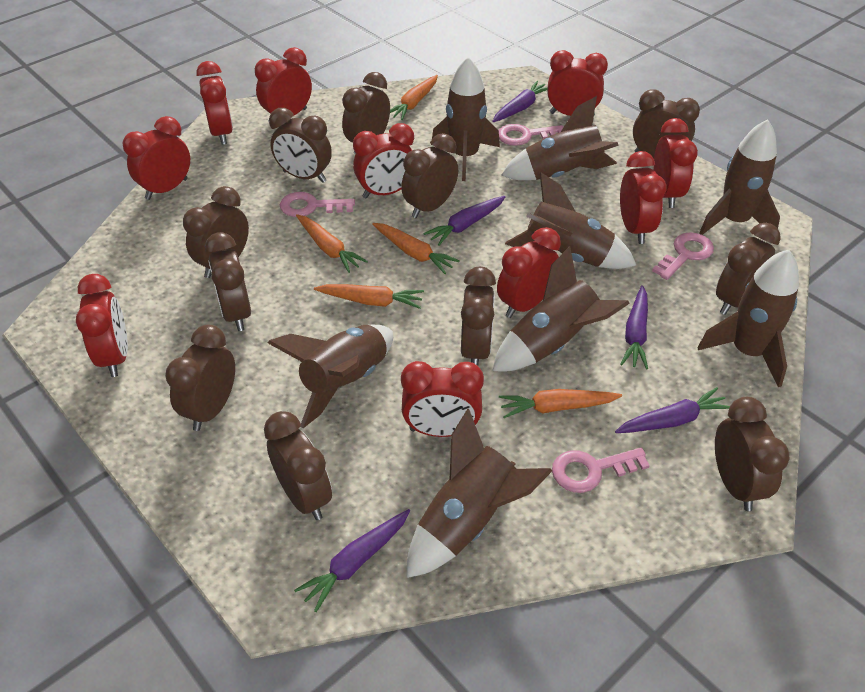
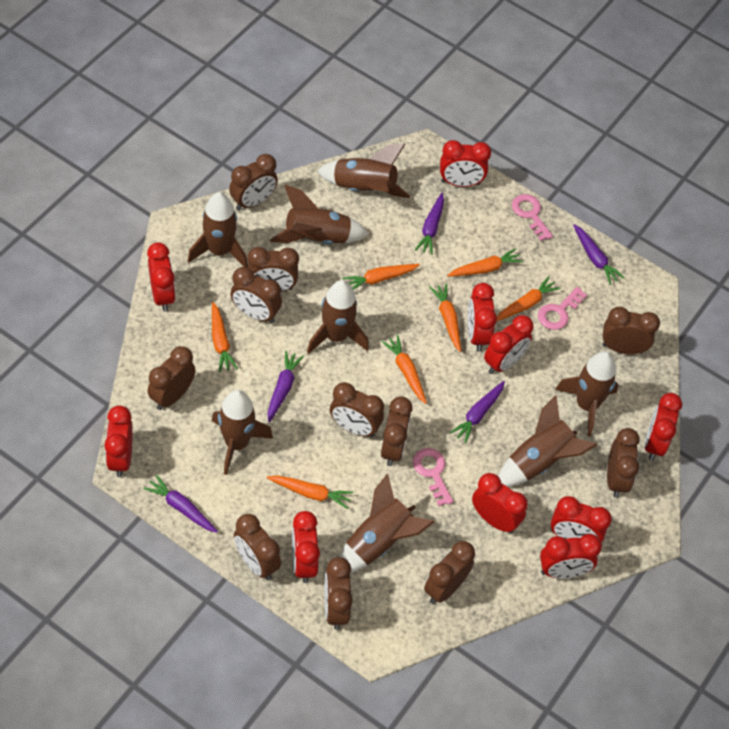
orange carrot: [296,214,368,273] [314,284,424,309] [372,223,460,274] [390,75,438,120] [499,389,622,418] = 5 -> [212,302,238,373] [267,475,353,509] [342,264,420,290] [381,335,427,404] [429,283,461,352] [447,248,523,277] [497,276,561,321] = 7
pink key: [280,192,355,217] [499,124,563,146] [552,448,650,493] [652,232,714,280] = 4 -> [413,448,453,506] [512,194,553,241] [538,287,587,330] = 3

